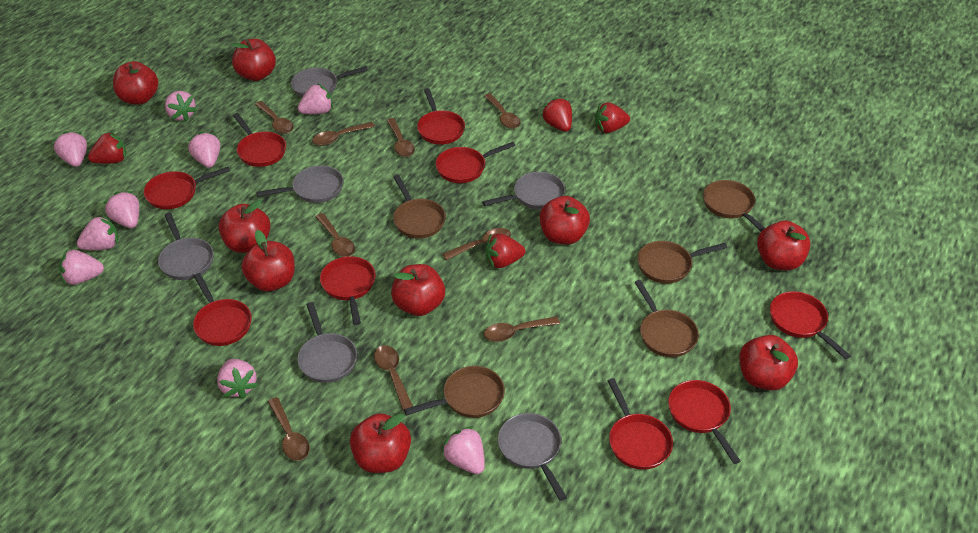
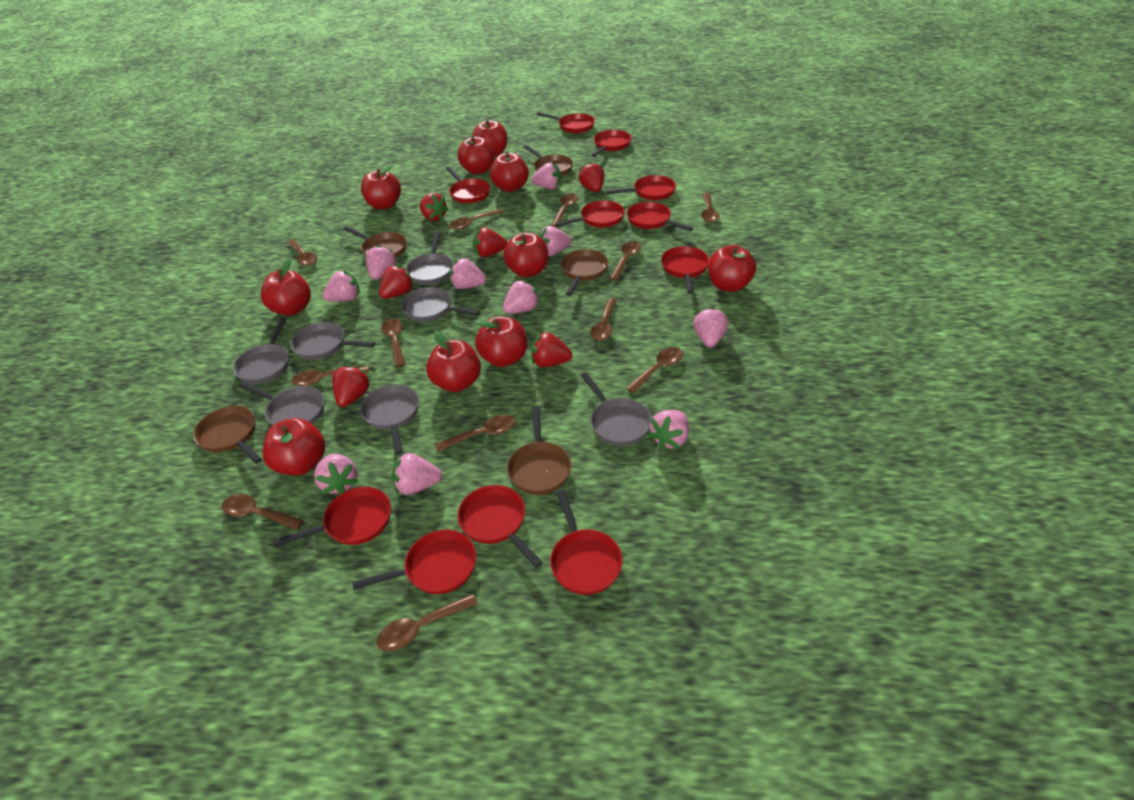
brown spoon: [255,101,294,134] [268,397,309,461] [312,122,375,146] [315,213,355,257] [374,345,413,411] [386,118,415,157] [443,228,511,260] [484,93,521,129] [484,316,560,342] = 9 -> [222,494,304,530] [287,239,317,266] [292,366,369,386] [376,594,478,651] [381,318,405,367] [435,415,515,452] [449,209,504,230] [551,193,578,227] [590,298,617,341] [610,241,641,280] [626,347,683,393] [701,193,719,223] = 12
grey pan: [158,213,214,280] [256,165,344,203] [291,66,368,97] [297,302,357,383] [482,172,565,210] [498,413,567,501] = 6 -> [233,317,289,384] [239,382,324,425] [291,322,375,360] [360,384,419,454] [401,287,480,322] [406,232,453,285] [581,372,651,446] = 7
pink strawberry: [53,131,87,167] [59,250,104,285] [77,215,119,250] [104,191,139,228] [165,91,197,121] [188,132,220,168] [217,359,258,399] [298,83,333,114] [441,426,485,474] = 9 -> [314,454,358,494] [322,270,360,302] [365,245,397,280] [392,452,442,495] [450,258,486,289] [503,279,540,314] [531,163,561,190] [539,226,572,256] [648,410,689,450] [693,307,729,348] = 10
red apple: [113,61,159,105] [219,200,271,253] [232,39,276,81] [241,230,295,291] [350,413,411,473] [391,264,445,316] [540,196,590,245] [739,335,798,391] [757,221,811,270] = 9 -> [261,259,311,316] [262,418,325,475] [361,165,401,210] [426,331,481,392] [457,136,494,174] [472,119,507,157] [475,316,527,367] [490,152,529,192] [503,233,548,277] [708,245,756,292] = 10
red pan: [144,167,230,209] [193,273,252,346] [233,113,286,167] [320,256,376,325] [417,88,465,145] [435,142,515,183] [608,378,673,470] [668,380,740,464] [770,291,851,359] = 9 -> [273,487,391,547] [352,530,476,594] [445,167,490,203] [457,485,543,568] [537,112,595,133] [550,490,623,595] [555,200,625,228] [591,130,631,157] [607,175,676,200] [627,202,693,231] [661,246,709,294] = 11
red strawberry: [88,132,126,164] [485,234,525,268] [541,97,572,132] [595,102,630,133] = 4 -> [332,364,372,407] [379,265,415,299] [420,193,449,221] [473,227,507,257] [531,331,572,367] [578,162,604,192] = 6

